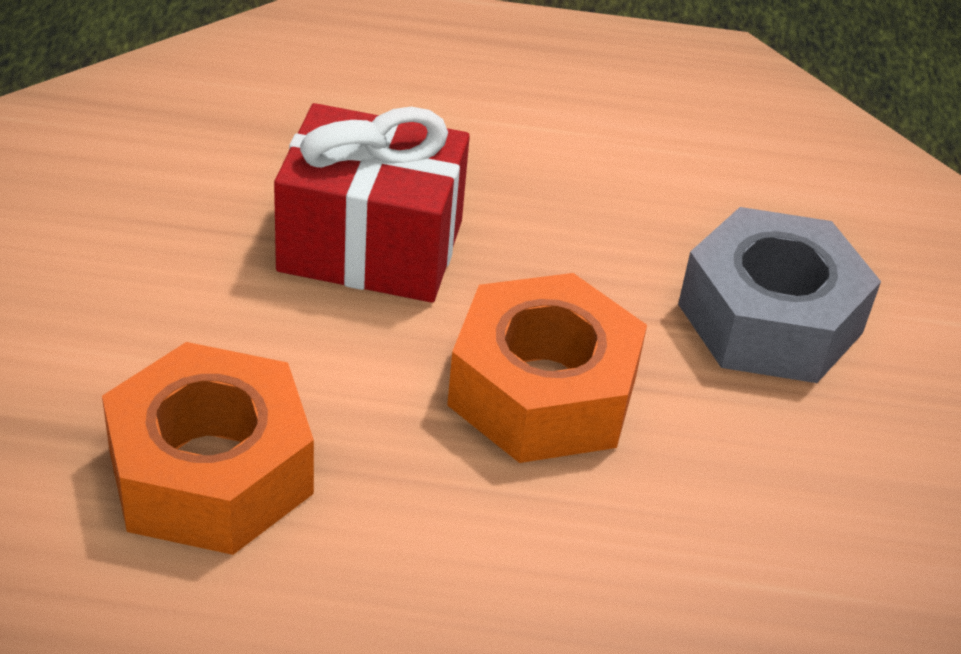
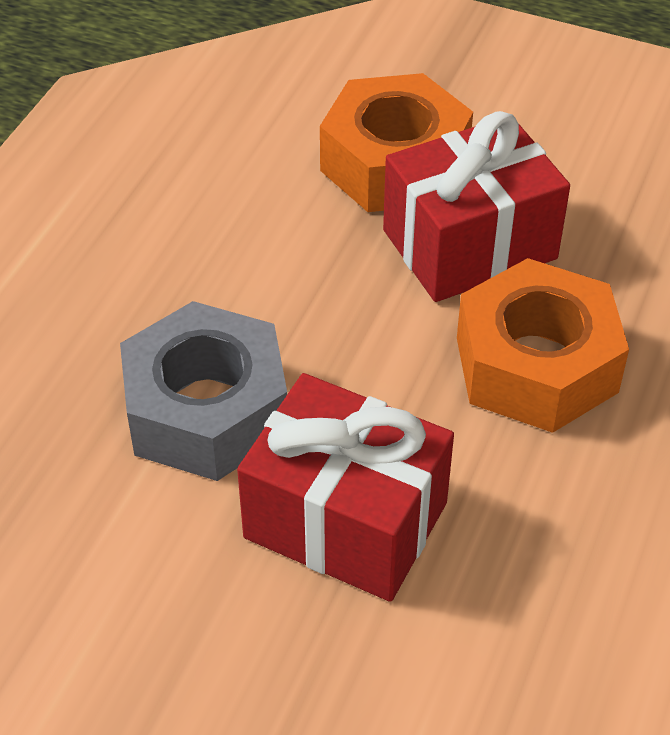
red gift: [274,103,470,303] = 1 -> [237,373,454,602] [383,111,570,302] = 2

